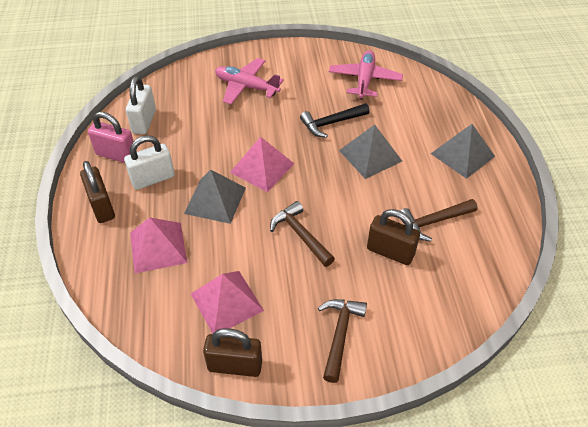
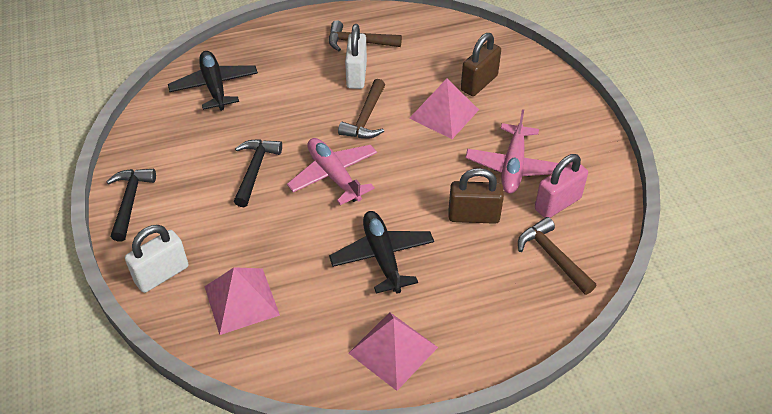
black hammer: [300,103,370,138] = 1 -> [106,169,156,242] [234,139,282,207] = 2
black plane: none = 0 -> [168,51,258,111] [329,211,434,294] = 2
brown padlock: [80,161,115,223] [203,328,262,377] [367,209,420,265] = 3 -> [449,168,504,224] [461,33,501,96] = 2
grey pyramid: [184,170,246,224] [339,125,402,179] [431,124,495,179] = 3 -> none = 0

